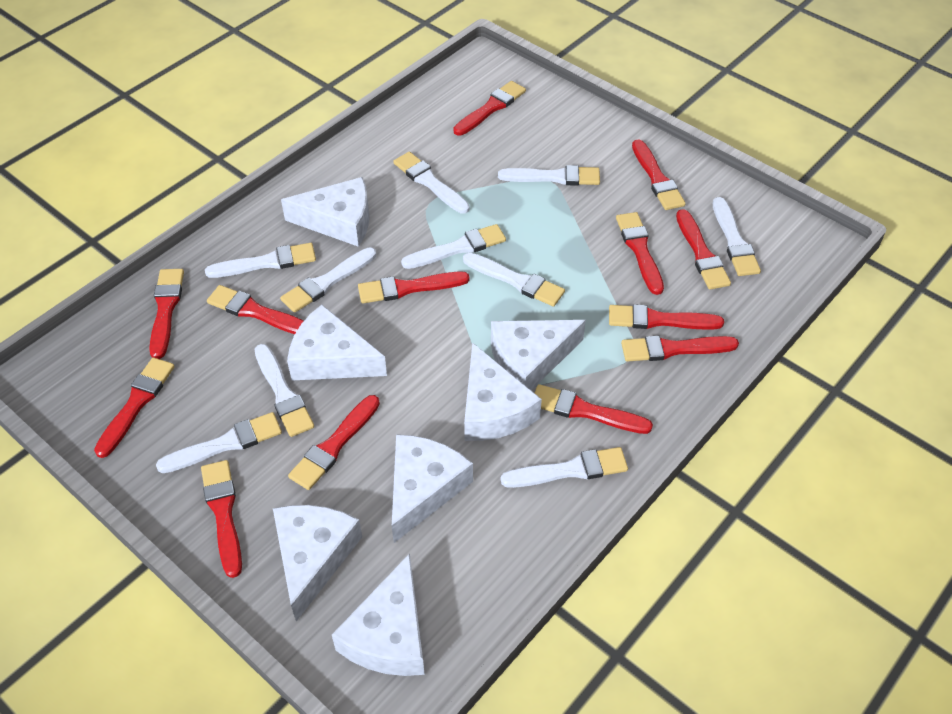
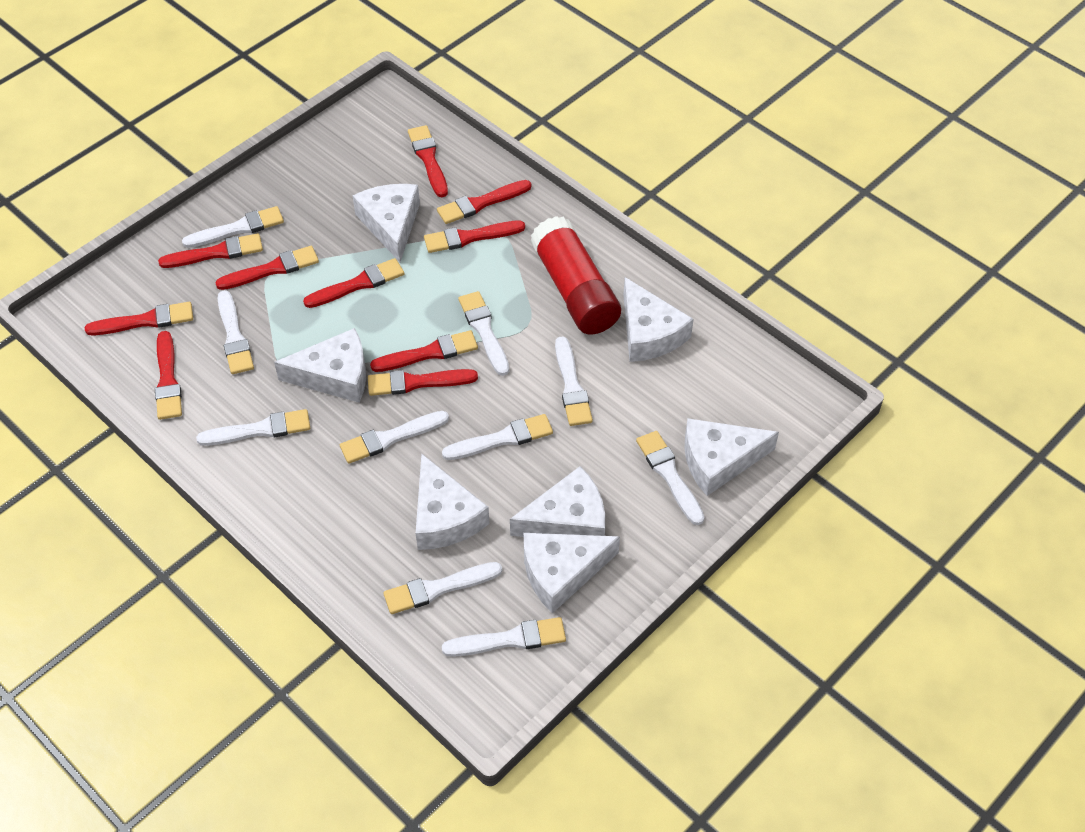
red brush: [94,357,175,458] [149,269,184,359] [201,460,242,578] [207,285,304,334] [288,395,380,490] [358,272,469,303] [453,81,526,136] [535,384,653,434] [609,304,724,329] [616,212,664,295] [621,335,739,362] [632,139,686,210] [676,209,731,290] = 13 -> [85,302,193,335] [155,331,182,420] [158,233,263,268] [215,246,319,290] [303,258,404,308] [368,369,478,396] [370,330,478,372] [408,125,448,197] [424,221,525,253] [437,180,531,224] = 10
red glue stick: none = 0 -> [530,216,621,335] = 1

